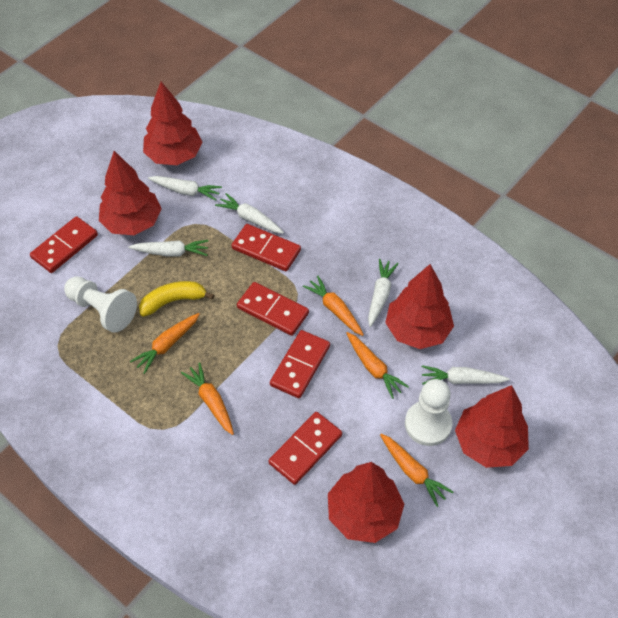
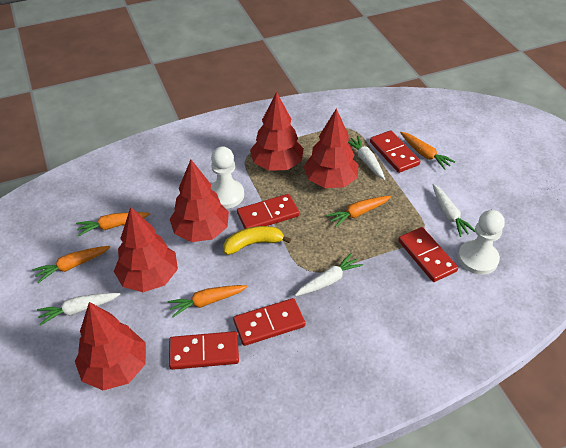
white carrot: [129,240,209,257] [148,176,222,201] [215,193,284,234] [368,259,399,327] [422,365,510,385] = 5 -> [37,293,121,326] [295,253,363,296] [348,136,385,180] [433,184,475,237] = 4

